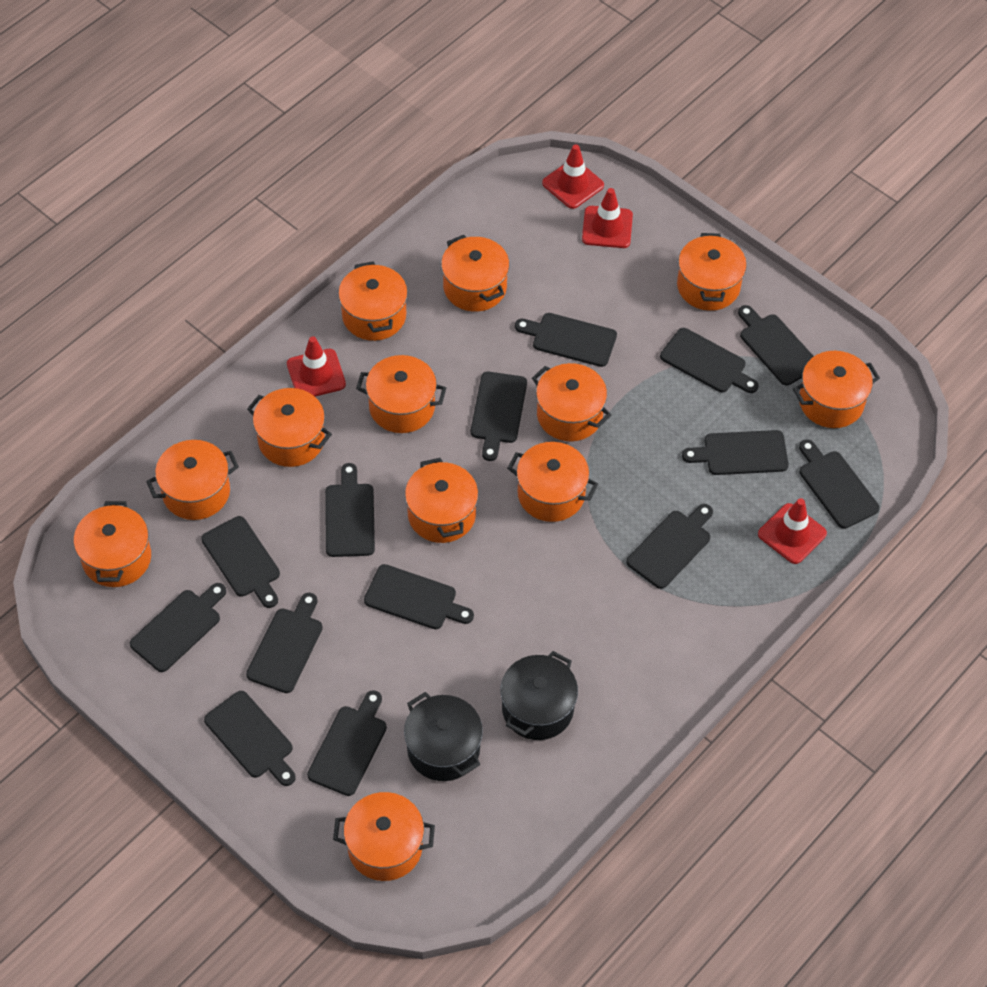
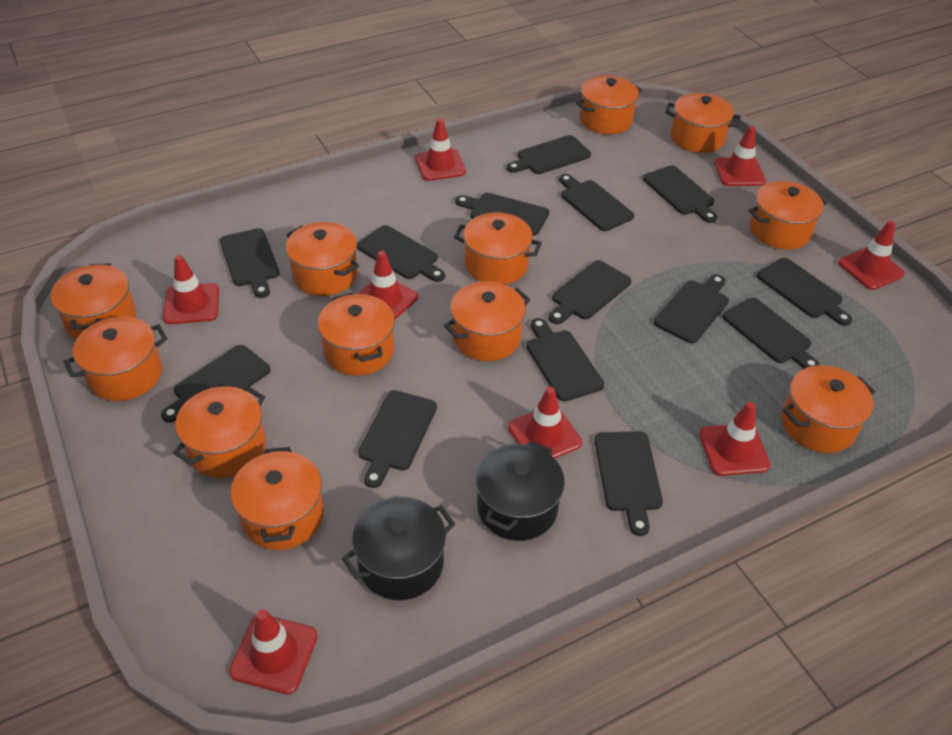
red traffic cone: [287,336,346,396] [542,144,604,209] [582,188,633,248] [758,498,827,564] = 4 -> [163,255,219,324] [229,609,318,694] [357,251,418,319] [415,118,466,181] [508,387,582,459] [699,402,771,476] [714,126,766,186] [838,221,905,290] = 8

